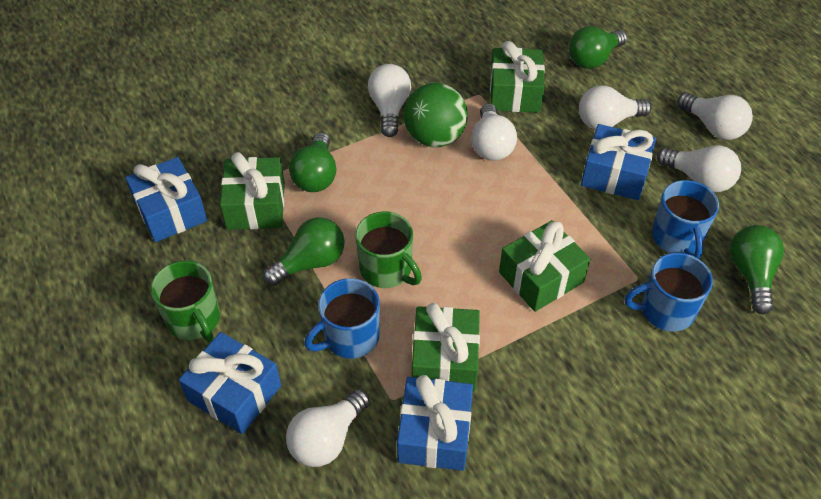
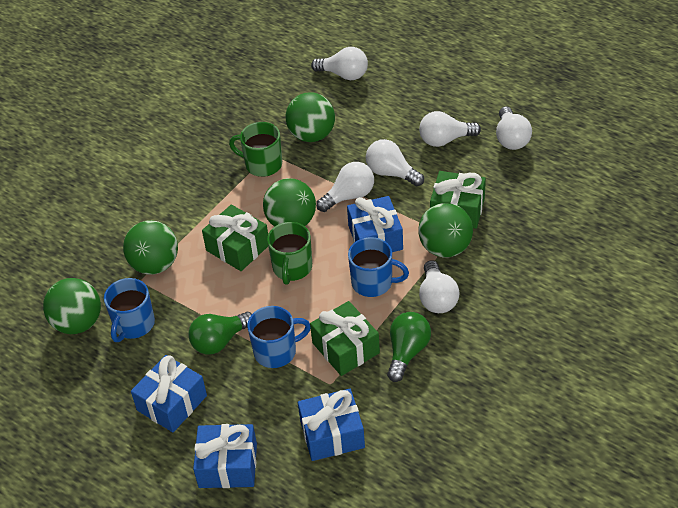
green ball: [404,83,468,147] = 1 -> [43,278,101,334] [123,220,178,275] [263,178,316,227] [286,92,335,142] [418,203,473,258] = 5
green gift: [220,152,285,230] [412,303,480,392] [490,41,545,112] [499,220,590,312] = 4 -> [202,205,268,271] [310,301,380,376] [430,171,486,229] = 3
green light bulb: [263,217,345,286] [289,132,336,192] [569,26,627,69] [730,225,784,315] = 4 -> [188,312,252,355] [387,312,431,382] = 2

